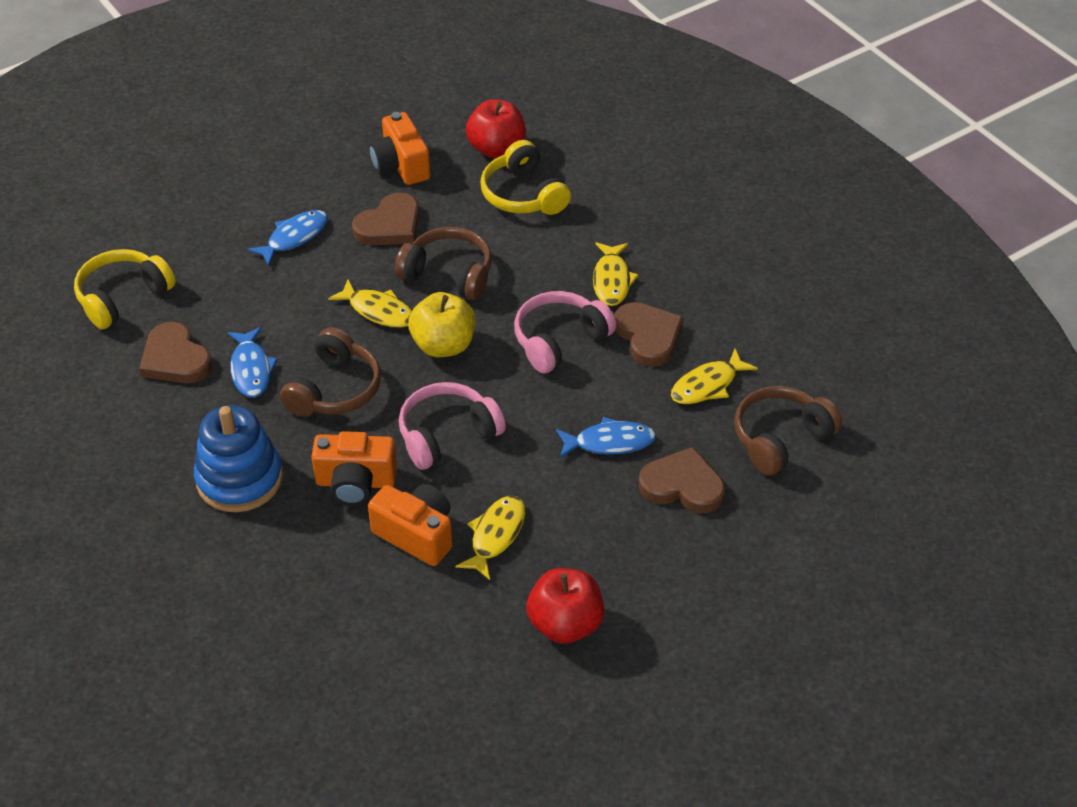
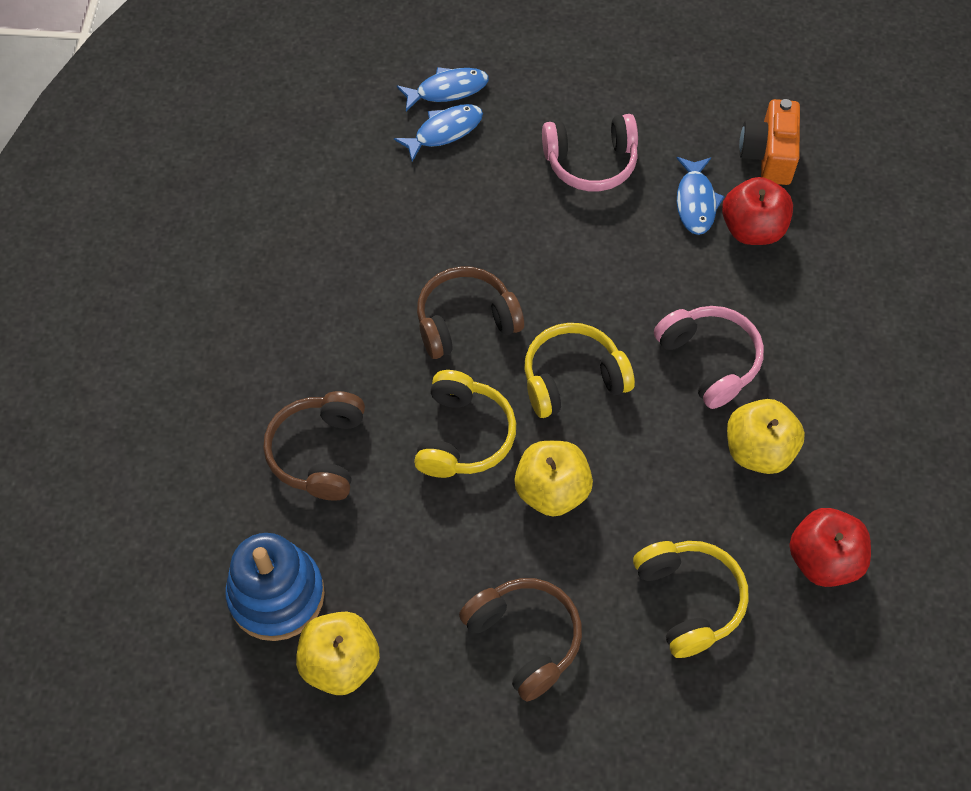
brown heart: [139,322,212,383] [352,193,419,245] [614,302,683,367] [639,447,725,513] = 4 -> none = 0
orange camera: [311,431,397,505] [368,484,452,566] [369,112,430,185] = 3 -> [739,99,800,185] = 1
yellow apple: [408,292,476,357] = 1 -> [296,612,380,695] [514,441,593,517] [727,399,805,474] = 3
yellow fish: [328,280,412,328] [455,495,525,580] [593,242,639,306] [671,349,758,404] = 4 -> none = 0
yellow headphones: [74,249,176,329] [480,140,571,215] = 2 -> [414,370,516,478] [524,323,635,418] [633,541,749,658] = 3

